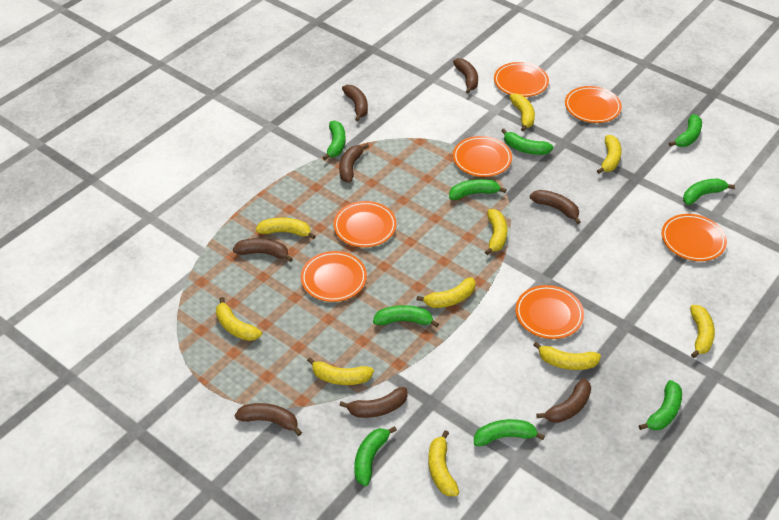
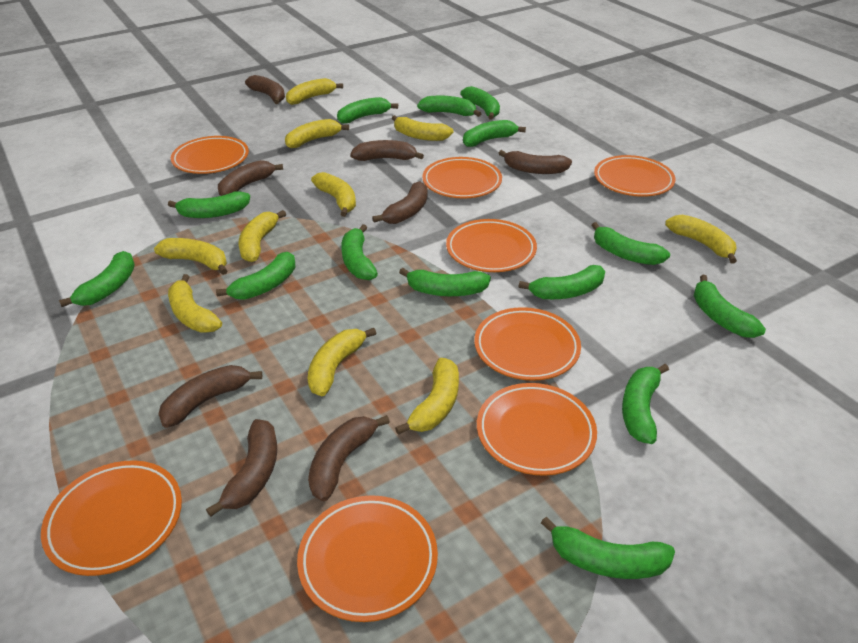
green banana: [322,121,346,160] [354,426,397,486] [373,305,439,327] [449,179,507,200] [474,419,545,446] [501,129,553,155] [639,380,682,430] [669,114,702,147] [683,179,735,205] = 9 -> [59,251,135,307] [168,191,250,218] [216,252,296,300] [337,97,398,124] [341,224,378,280] [399,268,491,296] [417,96,481,117] [460,86,500,120] [463,120,526,147] [518,265,605,299] [541,517,675,579] [592,222,670,265] [622,364,669,444] [694,275,766,338] = 14
orange plate: [301,251,367,302] [333,201,397,247] [453,136,512,177] [494,62,549,97] [515,285,584,339] [565,86,622,123] [662,214,727,261] = 7 -> [41,460,182,576] [171,136,249,174] [297,495,438,622] [422,157,502,199] [446,219,537,272] [474,307,581,381] [477,383,597,476] [594,155,675,197] = 8

